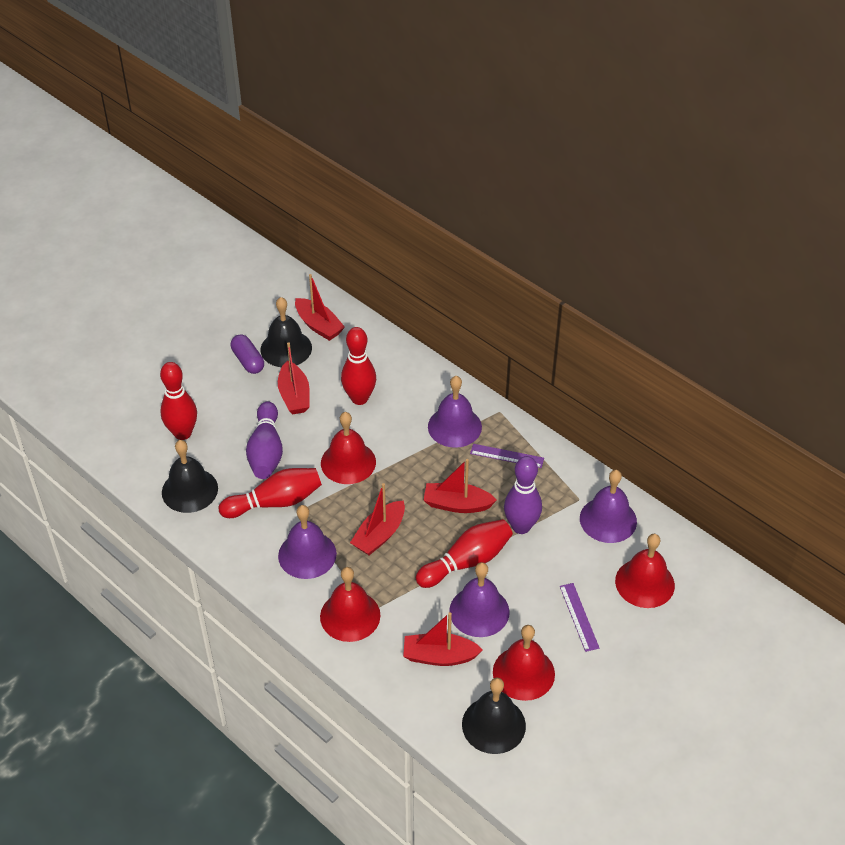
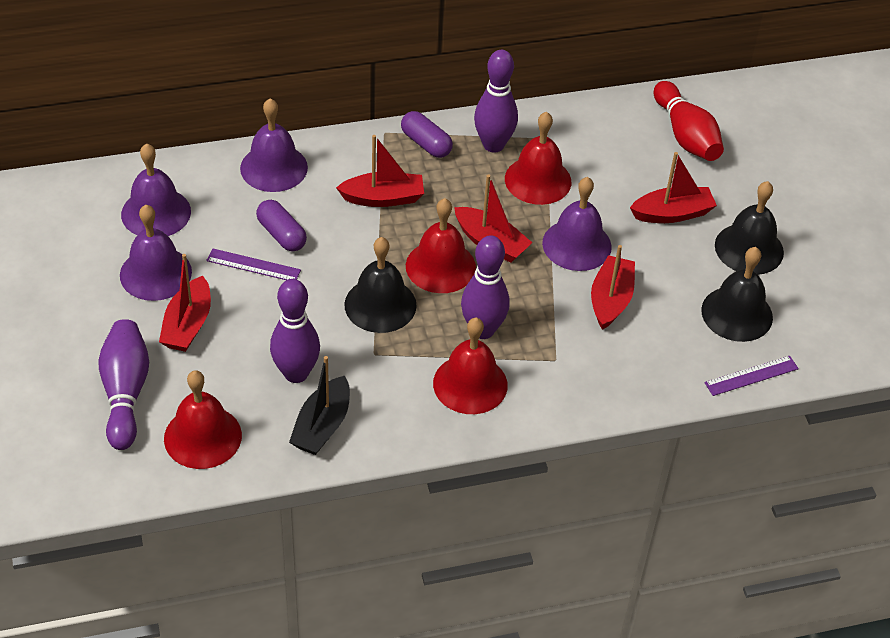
black boat: none = 0 -> [289,356,350,455] = 1
purple bowling pin: [246,401,283,479] [504,456,542,534] = 2 -> [98,319,149,450] [270,279,320,383] [461,235,510,339] [474,50,518,153] = 4
purple capsule: [231,334,264,374] = 1 -> [256,200,307,251] [401,111,453,158] = 2
red bowling pin: [160,362,197,440] [219,468,322,518] [341,327,376,405] [416,519,513,588] = 4 -> [654,81,724,161] = 1

